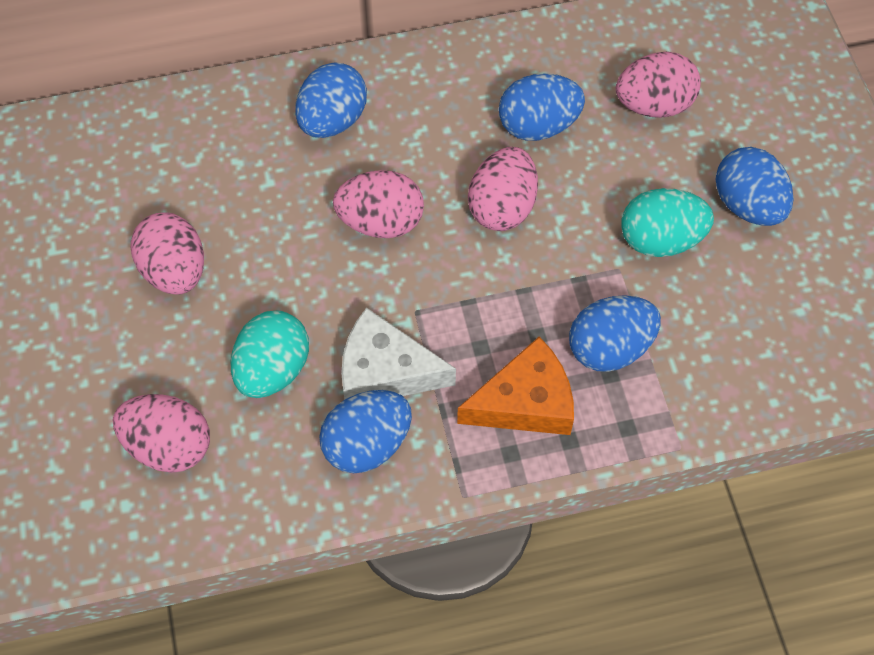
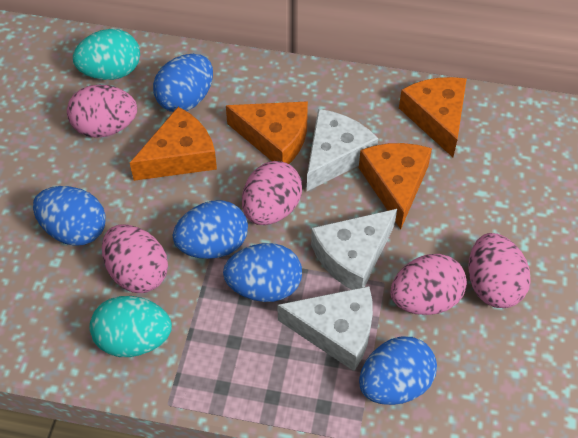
orange cheese: [457,337,574,435] = 1 -> [130,107,217,181] [226,101,308,164] [359,143,432,229] [399,77,467,157] = 4
white cheese: [341,308,456,399] = 1 -> [278,286,373,371] [307,109,378,191] [311,209,397,290] = 3

